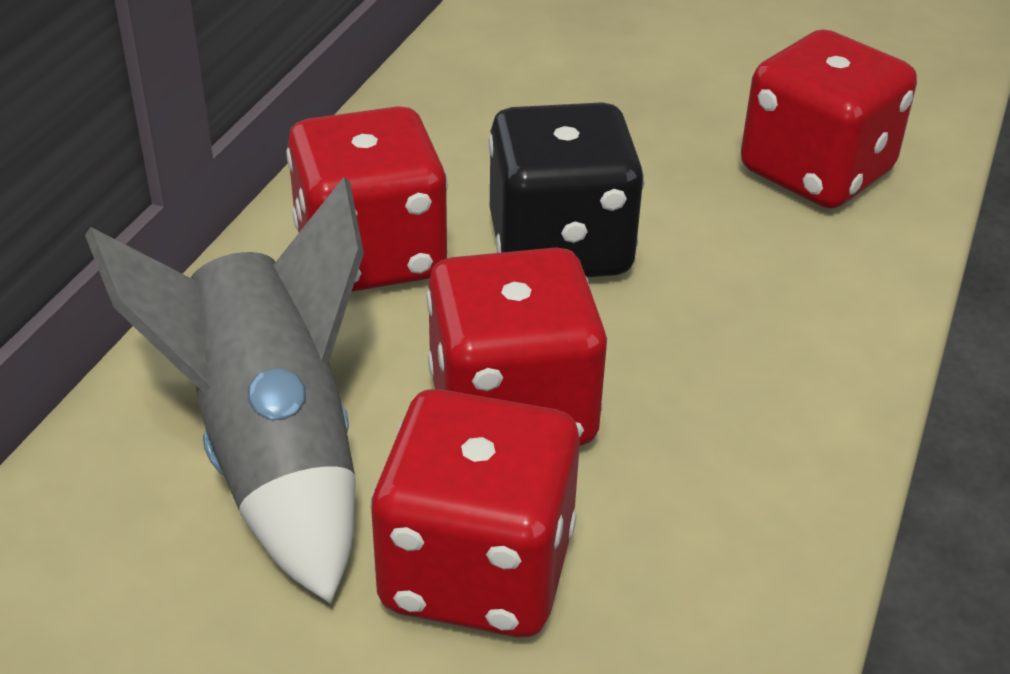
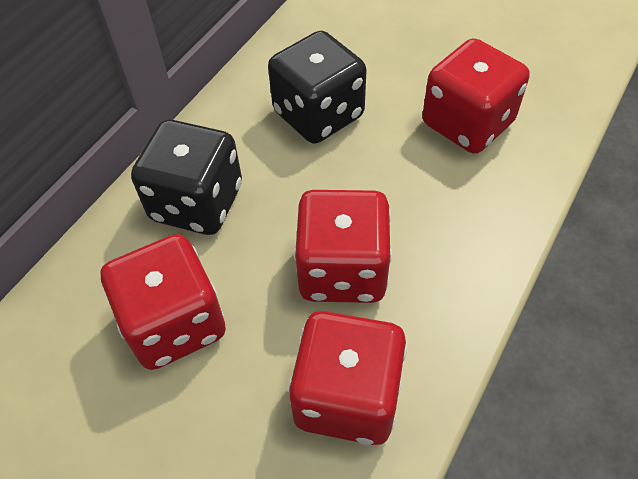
black dice: [489,102,644,277] = 1 -> [131,119,242,235] [268,31,367,144] = 2
grey rocket: [85,177,364,604] = 1 -> none = 0

